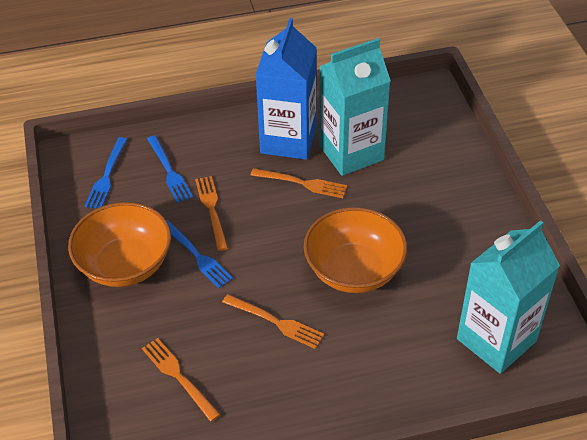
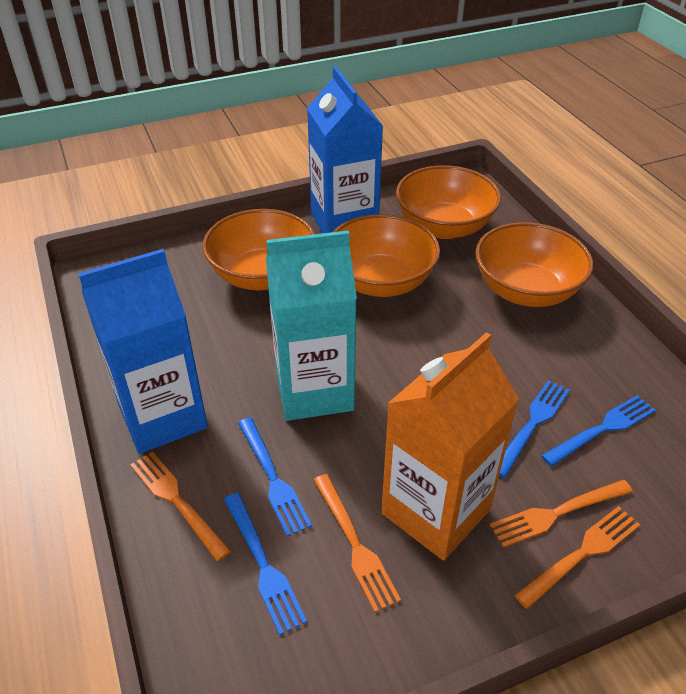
blue carton: [255,18,317,160] = 1 -> [78,249,208,454] [307,66,383,233] = 2
blue fork: [85,137,128,209] [147,135,193,203] [166,220,233,288] = 3 -> [224,493,307,635] [238,417,312,537] [499,380,570,478] [541,395,656,466] = 4
orange bowl: [68,202,171,287] [304,207,407,293] = 2 -> [202,209,314,290] [333,214,440,297] [396,165,501,239] [475,222,593,307] = 4
orange carton: none = 0 -> [381,332,519,561] = 1
turquoise carton: [319,38,391,176] [457,220,560,374] = 2 -> [266,230,357,421] = 1

